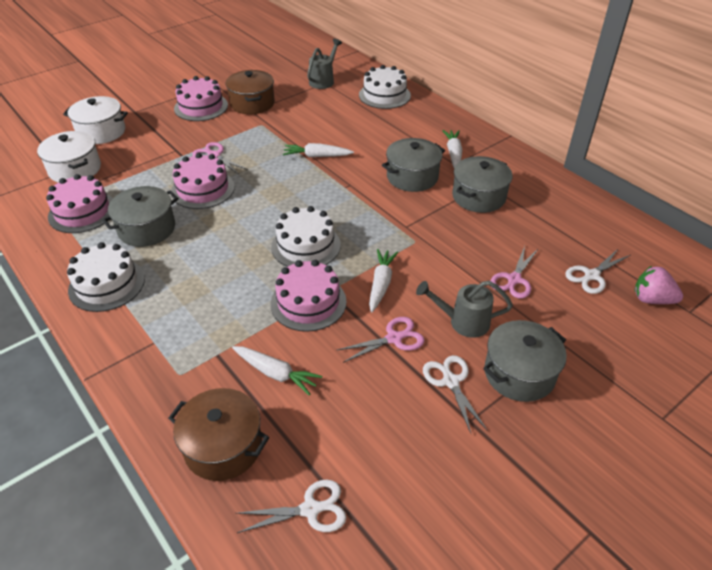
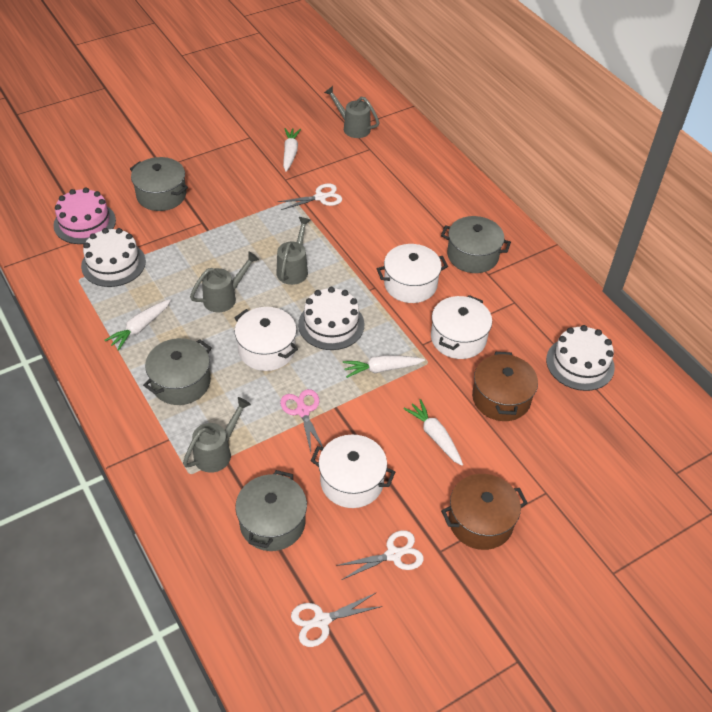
grey watering can: [307,38,342,89] [416,281,513,338] = 2 -> [183,397,251,473] [190,252,259,312] [277,217,310,285] [324,86,379,138] = 4
pink cake: [46,174,113,233] [171,153,235,209] [174,76,228,121] [271,260,347,332] = 4 -> [53,188,116,244] = 1
pink scissors: [192,142,248,174] [337,317,424,363] [490,246,538,299] = 3 -> [280,389,323,452] = 1
pink strawberry: [634,266,683,304] = 1 -> none = 0
white pot: [37,131,101,183] [63,96,128,144] = 2 -> [234,307,298,371] [310,434,395,508] [377,244,448,303] [431,295,492,359] = 4

